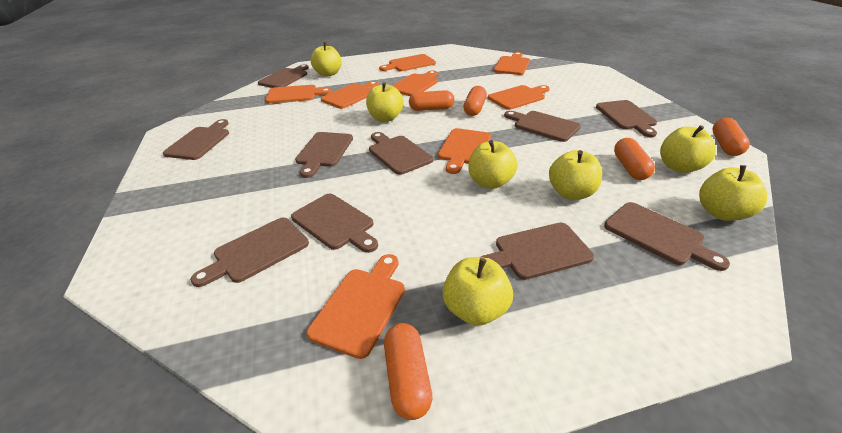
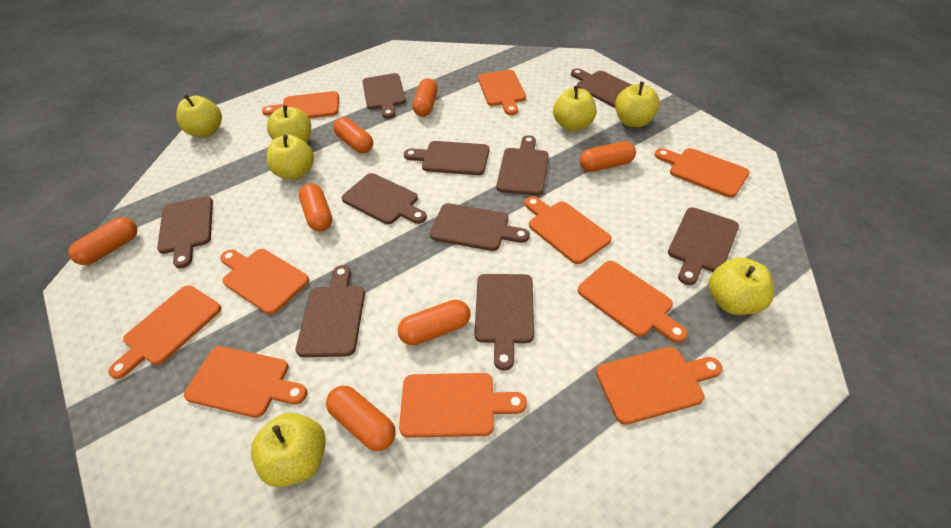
orange capsule: [384,323,432,420] [409,90,454,111] [463,86,487,116] [614,138,655,180] [713,118,750,156] = 5 -> [68,217,137,265] [299,183,332,231] [326,385,396,451] [333,117,373,153] [398,300,470,345] [412,78,438,117] [579,141,636,172] = 7
orange cutting board: [265,85,332,103] [307,254,405,359] [321,81,379,109] [379,54,436,71] [392,70,438,96] [438,128,491,174] [488,85,550,110] [493,52,530,75] = 8 -> [108,285,221,379] [184,346,307,418] [220,249,309,315] [262,91,339,118] [399,373,527,438] [478,70,526,115] [525,196,612,264] [578,261,688,343] [596,347,722,425] [655,148,750,198] = 10

